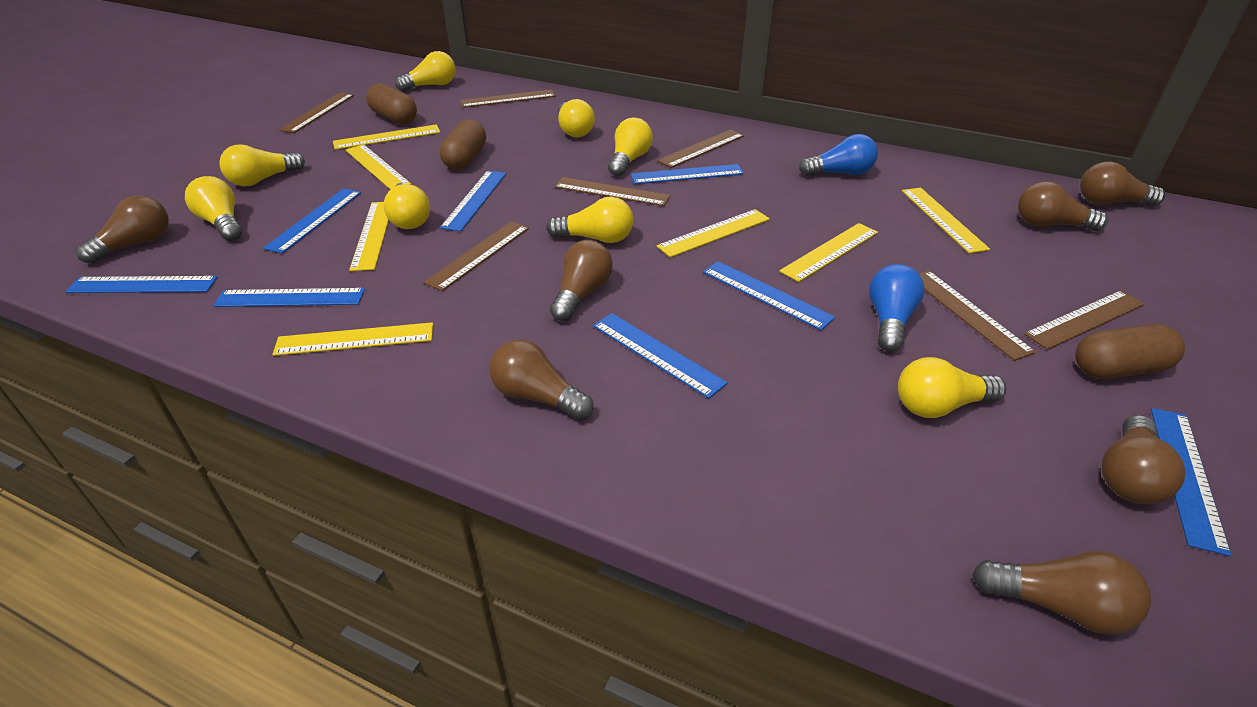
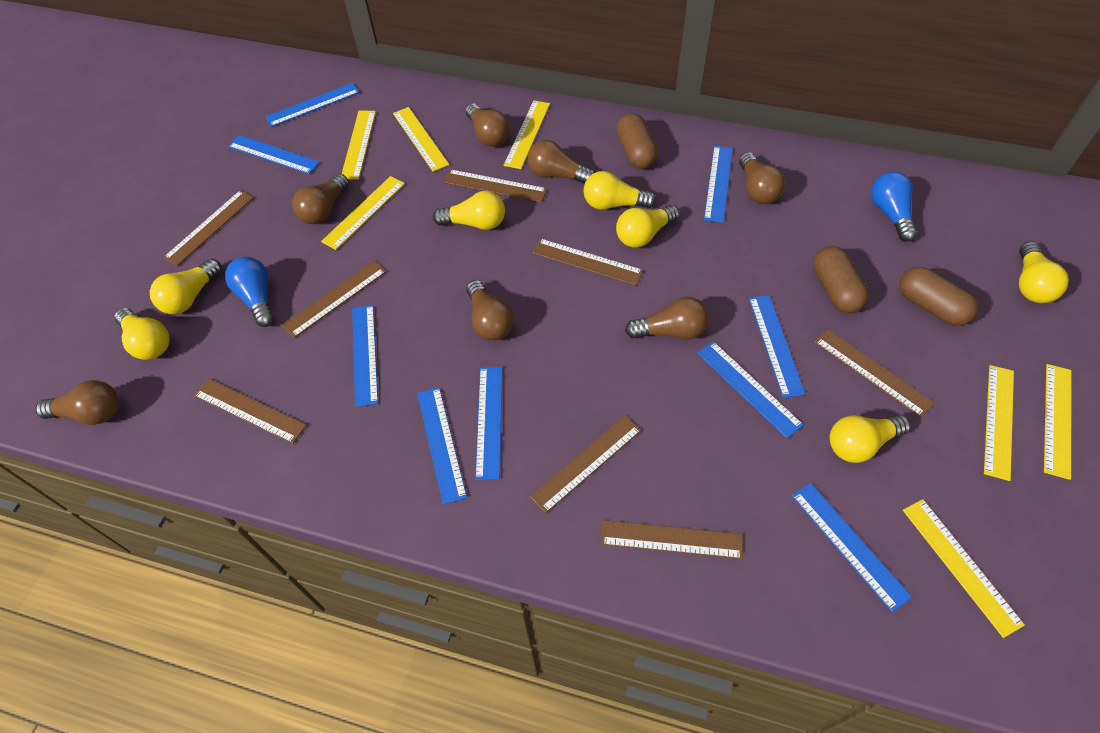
blue ruler: [65,276,218,293] [213,288,365,307] [263,188,361,254] [440,171,506,232] [593,313,728,399] [630,164,744,184] [703,261,836,330] [1151,408,1231,556] = 8 -> [228,135,320,174] [265,83,360,127] [352,305,378,407] [417,387,467,505] [475,367,503,480] [697,341,804,438] [704,146,733,223] [749,295,805,398] [792,483,912,612] = 9
brown ruler: [279,93,354,133] [423,221,529,291] [460,89,556,108] [554,177,671,206] [657,129,744,168] [919,271,1036,361] [1024,290,1145,350] = 7 -> [163,190,254,266] [194,378,307,444] [282,261,386,338] [443,169,547,202] [529,415,641,513] [532,238,643,285] [601,520,743,559] [815,329,934,418] = 8
yellow light bulb: [185,176,242,241] [219,144,305,186] [384,183,430,229] [395,51,456,91] [546,197,633,243] [558,99,595,137] [608,118,653,176] [898,357,1006,418] = 8 -> [115,308,169,360] [150,259,222,314] [433,191,505,230] [583,171,657,210] [616,205,680,248] [830,415,911,463] [1019,241,1069,303] = 7

